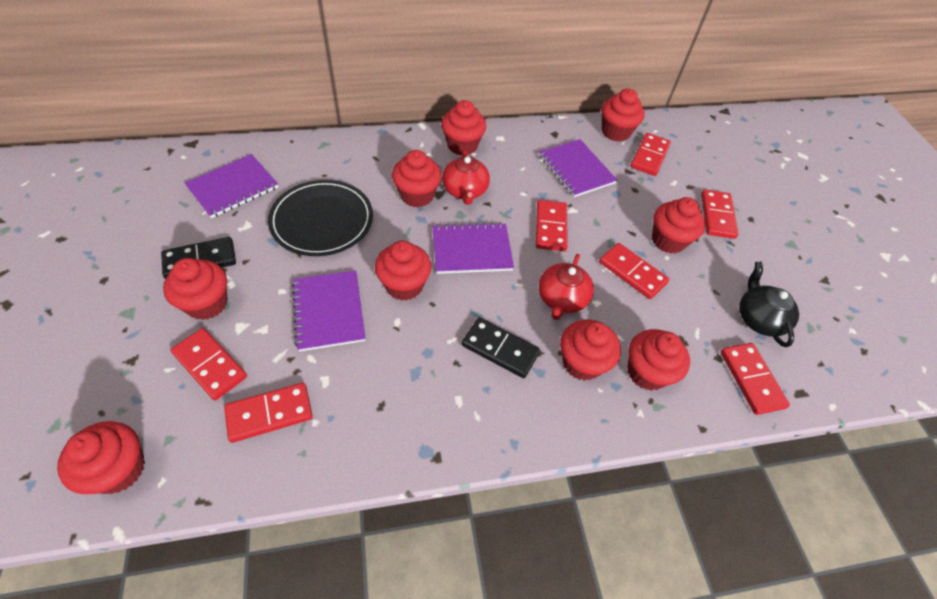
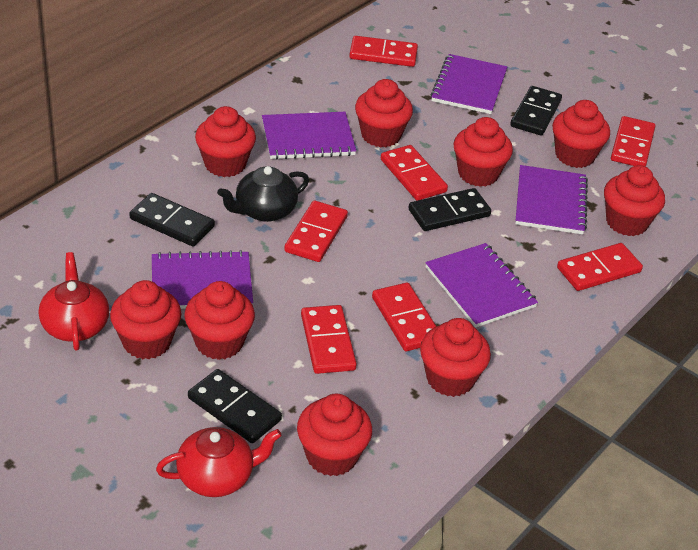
black domino: [161,237,236,279] [462,317,540,378] = 2 -> [129,193,215,247] [188,369,282,443] [408,188,491,231] [510,86,562,136] = 4
black plate: [268,180,373,256] = 1 -> none = 0
purple notebook: [185,154,278,218] [292,271,366,352] [432,223,514,274] [539,139,617,197] = 4 -> [152,250,253,309] [262,112,356,159] [425,243,538,328] [430,54,507,114] [515,165,588,234] = 5

